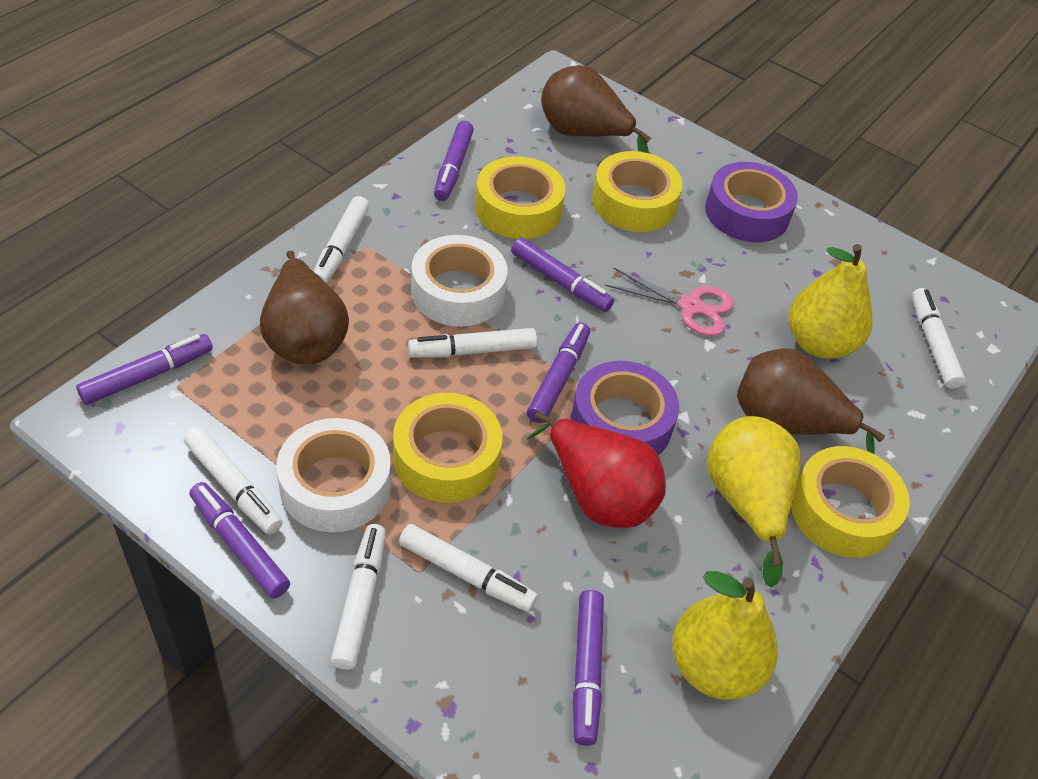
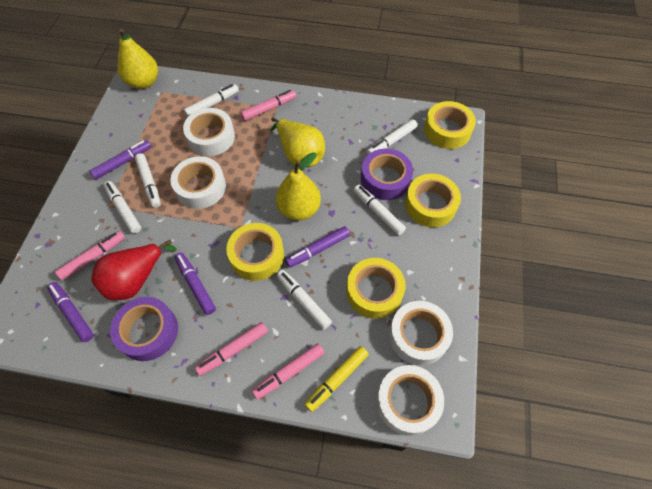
brown pear: [260,250,349,365] [541,65,651,153] [737,348,885,454] = 3 -> none = 0
pink marker: none = 0 -> [55,231,125,280] [195,322,268,376] [240,90,296,121] [252,343,324,399] = 4
pink scissors: [605,268,734,336] = 1 -> none = 0
purple marker: [76,334,213,405] [189,482,290,598] [434,121,474,201] [511,238,614,312] [527,322,590,423] [573,590,604,746] = 6 -> [47,282,94,342] [89,140,152,180] [174,253,216,315] [285,226,350,268] = 4
white tape: [277,418,391,532] [411,235,507,327] = 2 -> [170,156,226,209] [183,108,235,156] [376,365,444,436] [389,301,453,365] = 4
yellow marker: none = 0 -> [305,346,369,412] = 1

